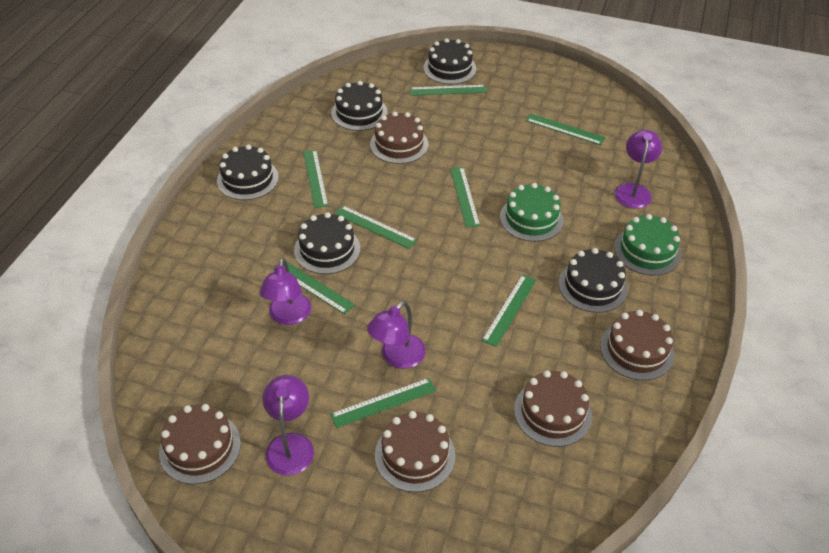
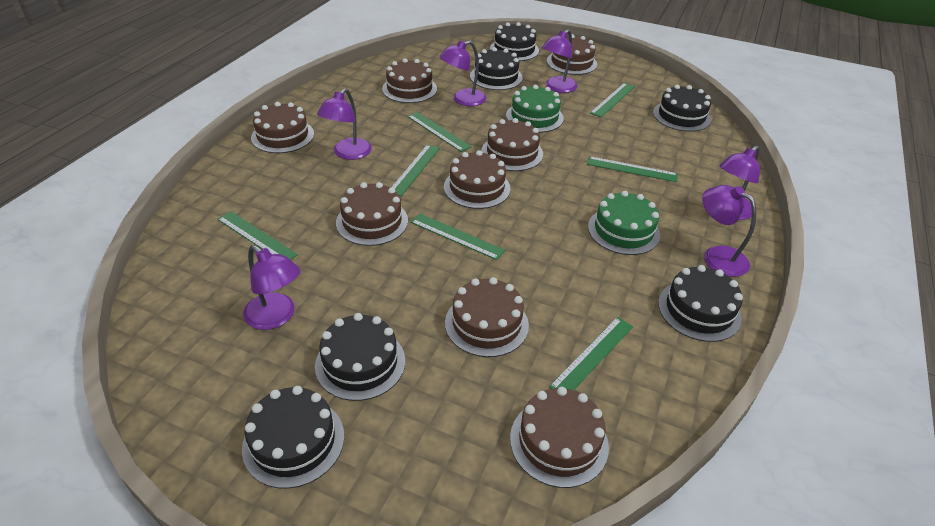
black cake: [217,145,279,200] [294,212,360,274] [331,81,388,131] [423,38,476,84] [559,248,628,313] = 5 -> [242,386,344,489] [315,313,405,401] [470,47,523,90] [490,22,539,61] [653,85,711,132] [658,265,743,342] = 6
brown cake: [159,404,241,484] [370,111,429,164] [375,411,455,492] [514,370,592,447] [600,310,674,380] = 5 -> [251,102,314,153] [336,182,408,246] [382,58,437,103] [444,150,510,209] [445,277,529,357] [481,118,543,171] [510,387,609,488] [547,34,597,75] = 8
green ruler: [273,261,355,314] [303,150,328,208] [330,378,436,428] [335,206,417,249] [410,85,487,96] [450,167,480,228] [482,274,536,347] [526,114,605,145] = 8 -> [217,211,298,260] [392,144,440,196] [407,112,471,152] [410,213,505,260] [549,317,633,391] [587,156,678,182] [590,83,635,117] = 7
purple lamp: [259,258,311,325] [262,375,314,476] [367,301,426,369] [614,130,662,209] = 4 -> [243,245,300,330] [317,88,372,160] [439,40,486,106] [542,29,578,93] [702,185,756,277] [719,146,760,220] = 6

